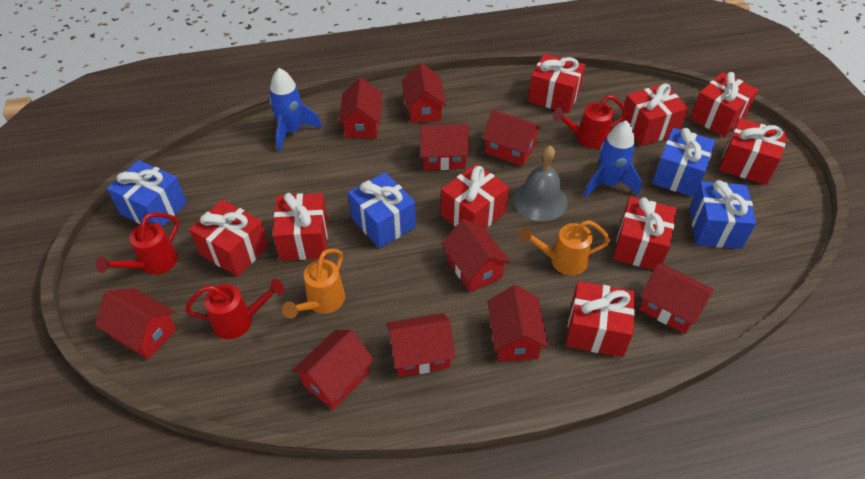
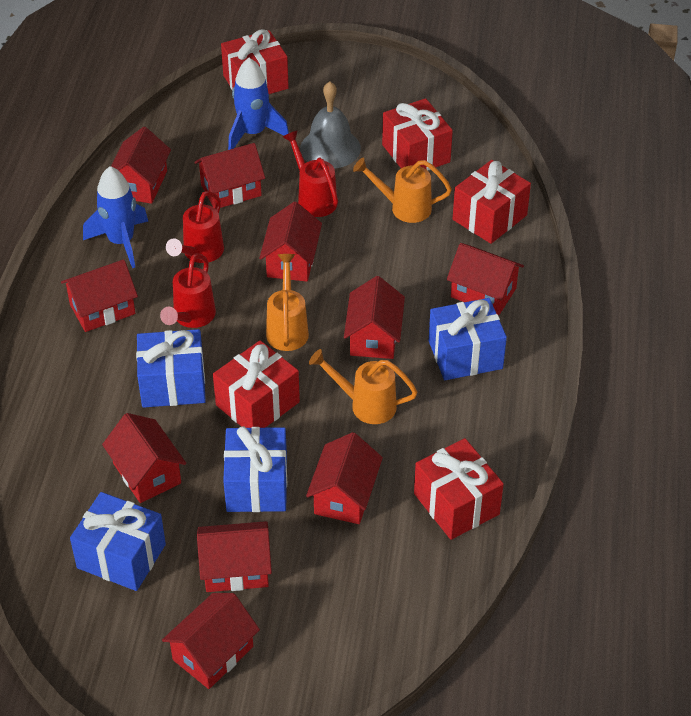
orange watering can: [282,248,345,319] [519,220,610,276] = 2 -> [266,254,309,351] [309,349,417,424] [353,158,452,223] = 3
red gift: [189,199,269,277] [273,193,328,260] [441,164,509,229] [528,53,585,113] [566,281,636,358] [613,197,676,270] [621,83,689,146] [690,72,758,137] [719,118,788,185] = 9 -> [213,340,300,428] [221,29,289,94] [382,98,453,170] [414,438,504,540] [453,160,531,244] = 5

